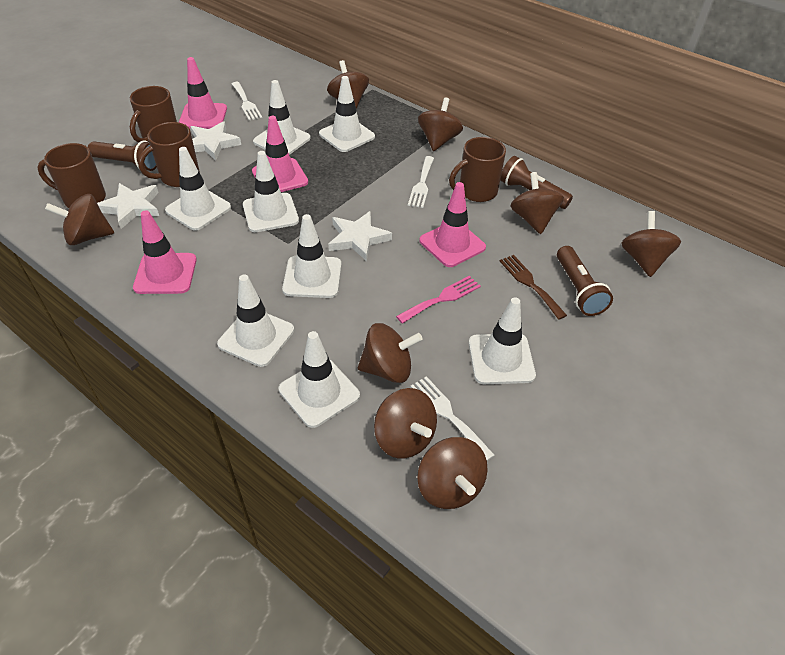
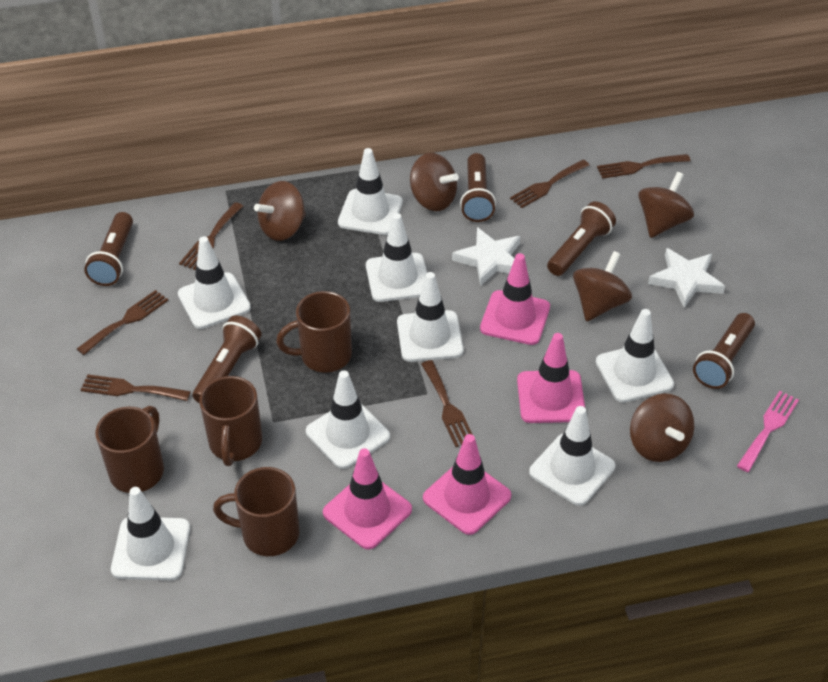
brown flashlight: [88,141,157,171] [500,156,573,209] [557,246,613,316] = 3 -> [84,212,133,286] [193,315,261,403] [460,153,496,222] [547,202,616,276] [693,313,755,389] = 5
brown fork: [500,255,567,320] = 1 -> [77,290,169,355] [81,374,191,401] [179,202,243,270] [421,360,473,447] [510,160,590,208] [597,154,690,179] = 6
brown spinning top: [45,194,114,245] [327,60,369,109] [358,323,423,383] [374,388,437,459] [417,437,487,509] [418,97,463,151] [510,172,564,234] [621,211,681,277] = 8 -> [254,181,306,241] [410,153,459,211] [573,251,632,322] [630,394,694,462] [638,172,694,238] = 5
white fork: [232,82,262,120] [408,156,434,208] [410,376,495,461] = 3 -> none = 0
white star: [97,183,159,229] [190,121,241,161] [328,211,392,261] = 3 -> [452,227,520,286] [648,248,725,308] = 2

